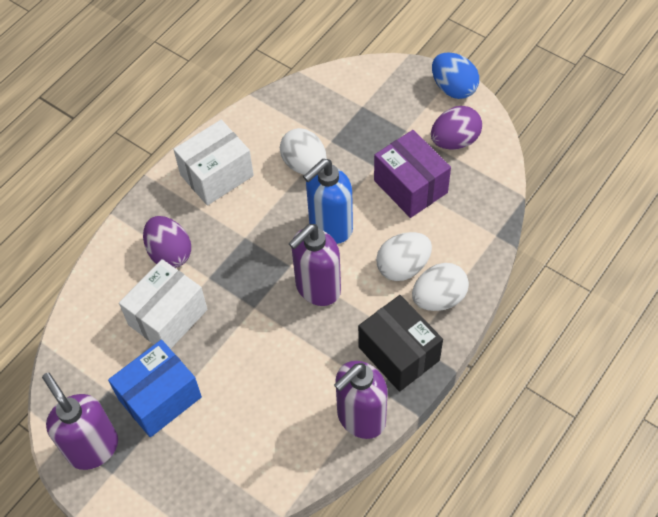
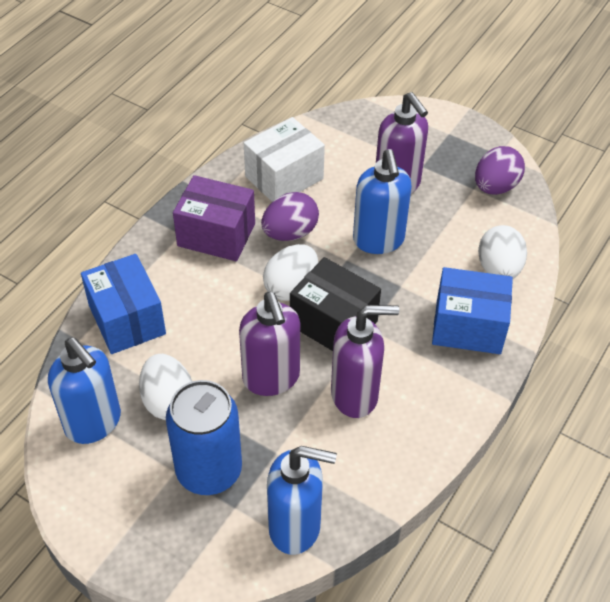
blue box: [108,340,202,437] = 1 -> [81,254,166,354] [432,267,513,354] = 2
blue can: none = 0 -> [166,380,242,495] = 1
blue egg: [432,53,479,99] = 1 -> none = 0
blue soap dispenser: [303,159,353,244] = 1 -> [48,338,121,444] [267,446,337,555] [353,149,412,254] = 3
white box: [119,259,208,349] [173,120,254,206] = 2 -> [244,117,325,202] = 1

